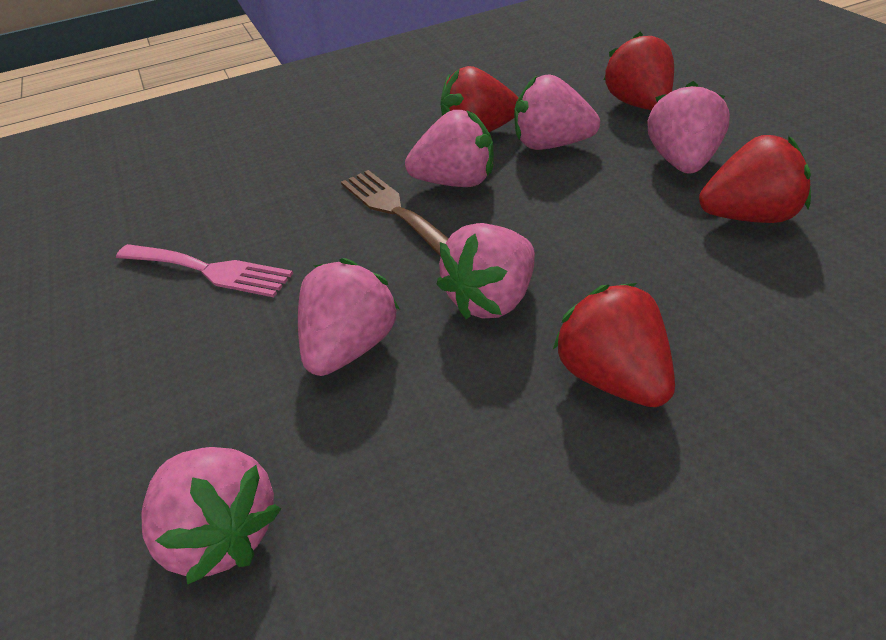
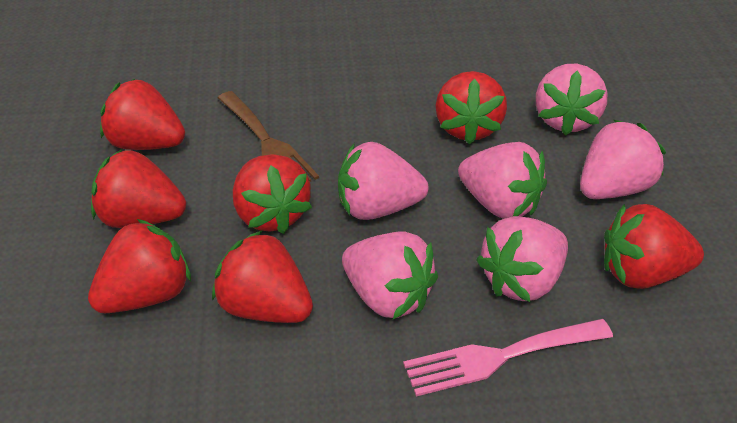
red strawberry: [441,66,518,132] [553,283,675,407] [604,32,674,110] [699,135,811,223] = 4 -> [88,219,191,313] [91,149,186,228] [100,79,185,150] [212,230,313,323] [233,154,312,234] [436,71,507,144] [604,204,704,289] = 7

